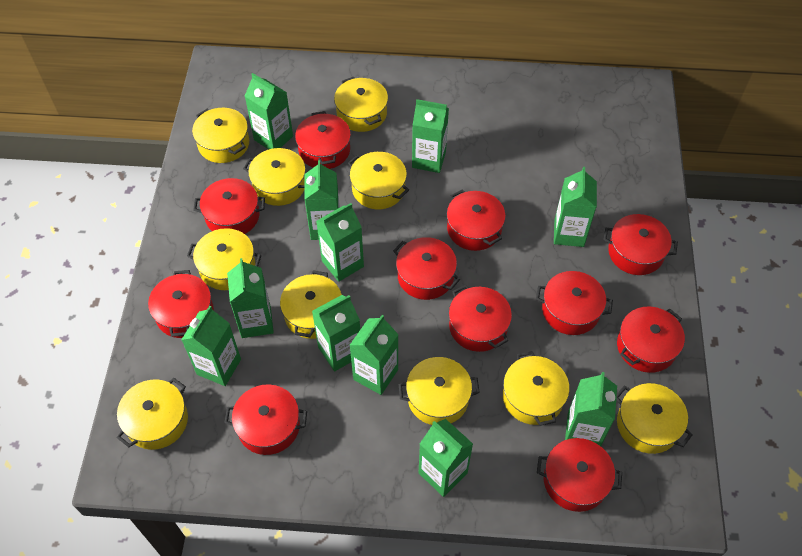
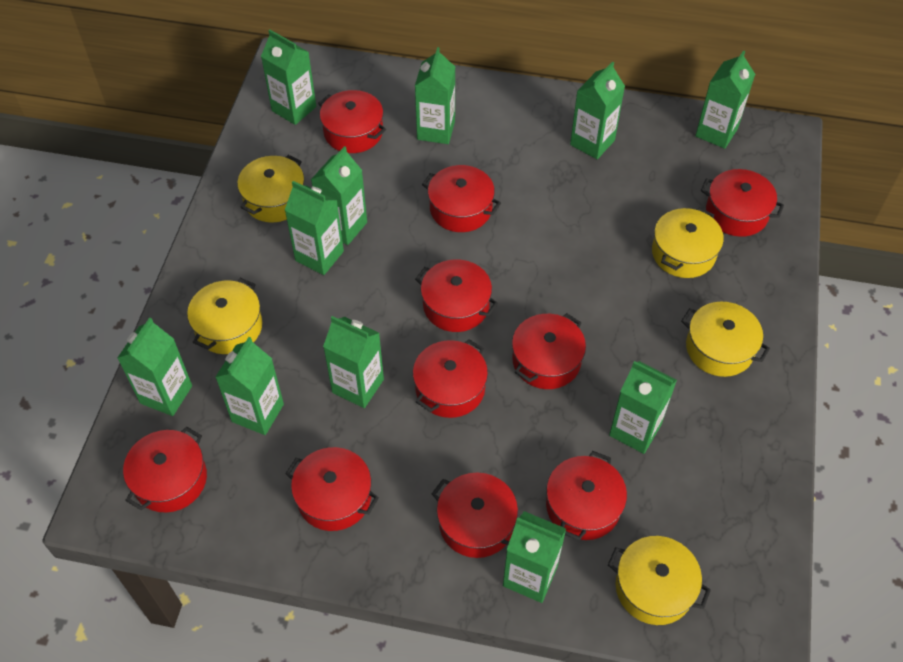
red pot: [148,270,214,338] [193,178,265,234] [224,384,307,455] [295,111,351,169] [393,237,460,300] [447,189,506,251] [449,285,512,352] [536,271,613,335] [537,438,622,512] [603,214,678,275] [617,306,685,373] = 11 -> [123,427,207,512] [285,447,379,531] [318,90,386,153] [413,339,488,418] [415,259,498,332] [422,165,501,232] [432,473,518,558] [512,313,586,389] [546,451,627,540] [701,169,784,237] = 10
yellow pot: [117,378,188,450] [187,228,261,290] [192,108,249,163] [243,148,306,206] [280,270,342,339] [334,77,388,132] [348,152,409,209] [399,357,480,425] [503,351,570,426] [616,383,693,454] = 10 -> [187,278,262,354] [237,155,304,222] [608,536,711,625] [652,207,724,278] [681,302,770,377] = 5

